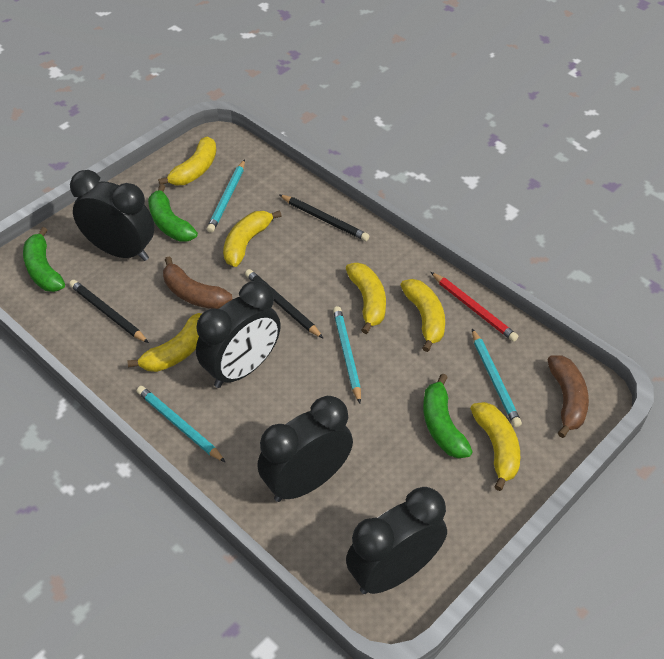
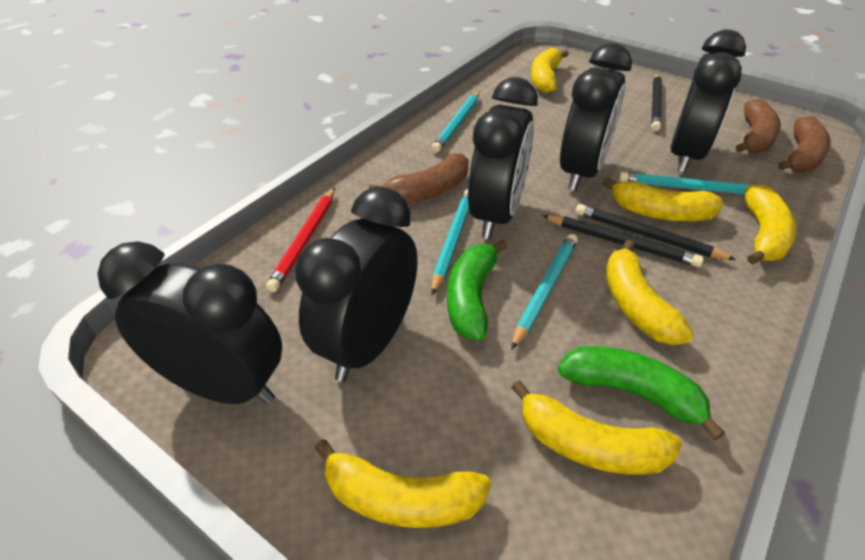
black clock: [70,170,155,261] [196,281,281,388] [257,396,353,502] [346,487,447,594] = 4 -> [97,241,282,405] [295,187,418,382] [468,77,538,239] [560,43,632,191] [670,29,746,173] = 5
brown banana: [163,256,232,309] [547,355,589,438] = 2 -> [369,153,469,203] [736,99,781,153] [778,116,831,172] = 3
green banana: [23,227,65,292] [148,184,198,241] [423,373,473,459] = 3 -> [447,239,508,341] [558,346,725,440] = 2

